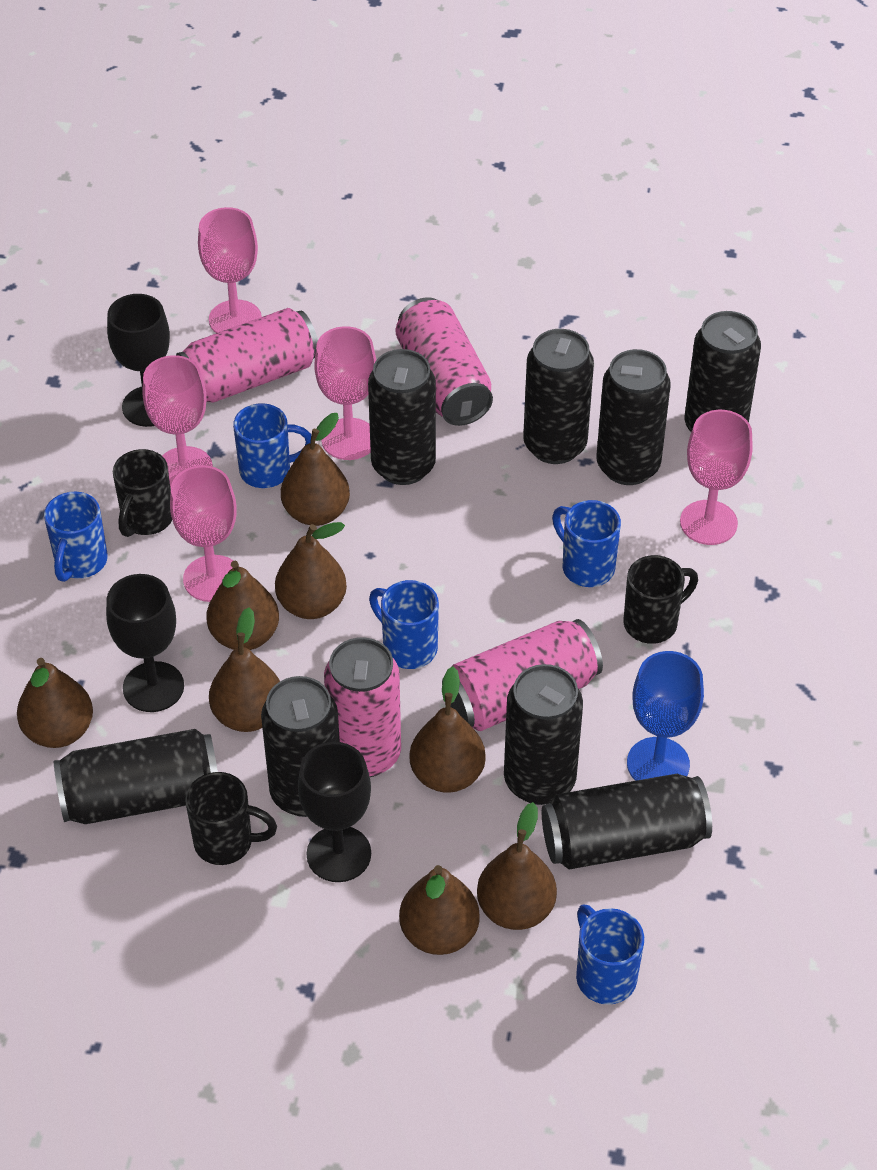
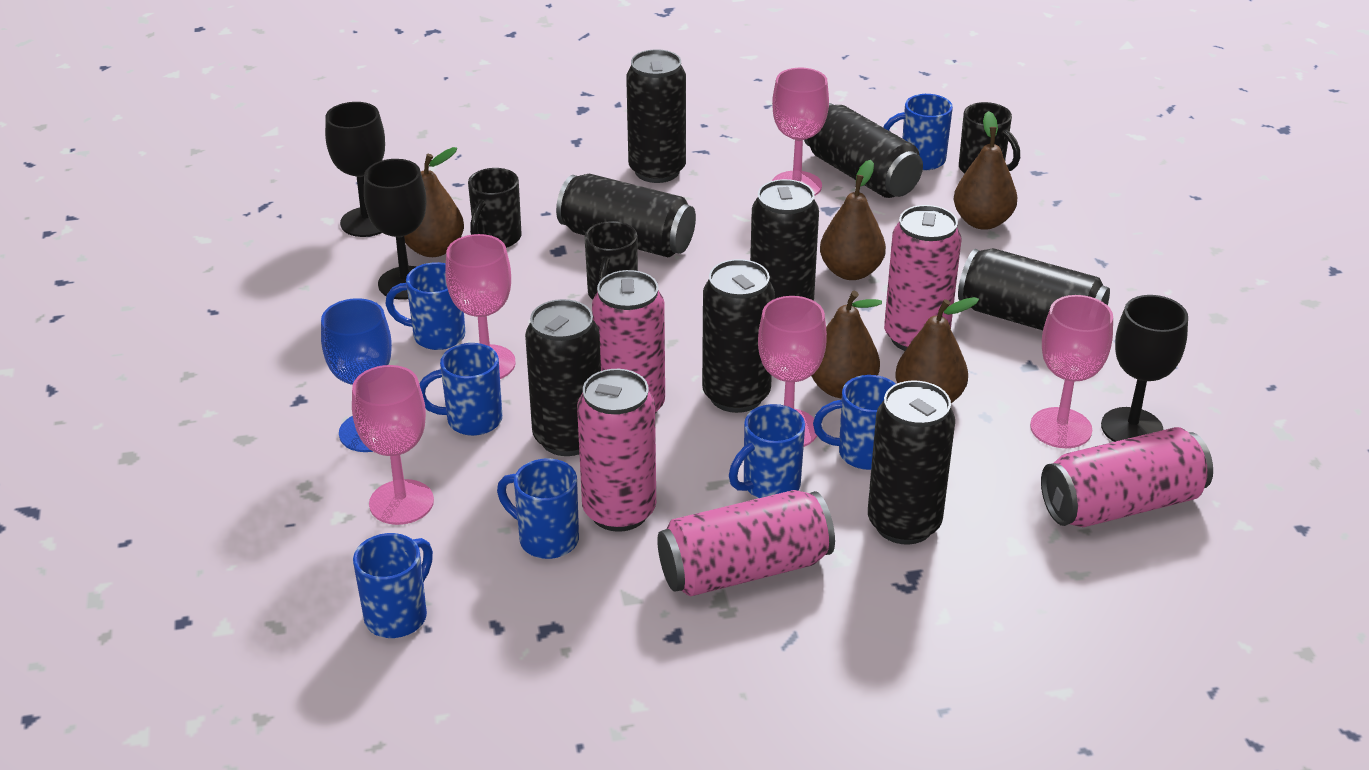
blue mug: [44,492,108,582] [233,403,311,488] [369,580,439,669] [552,500,621,587] [576,905,644,1005] = 5 -> [353,533,433,638] [385,262,465,350] [419,343,502,436] [497,458,579,559] [729,404,805,498] [813,375,896,470] [883,94,953,170] = 7
brown pear: [17,658,93,748] [206,561,279,650] [209,607,280,732] [275,522,347,619] [281,413,350,526] [399,865,480,955] [409,666,486,793] [477,802,557,930] = 8 -> [404,147,464,257] [812,291,882,398] [820,160,886,280] [895,297,979,403] [954,111,1017,230] = 5
pink can: [176,308,318,403] [324,637,401,777] [396,297,493,426] [442,619,603,731] = 4 -> [577,369,656,532] [592,270,665,414] [657,490,835,596] [884,205,961,351] [1041,427,1213,527] = 5

